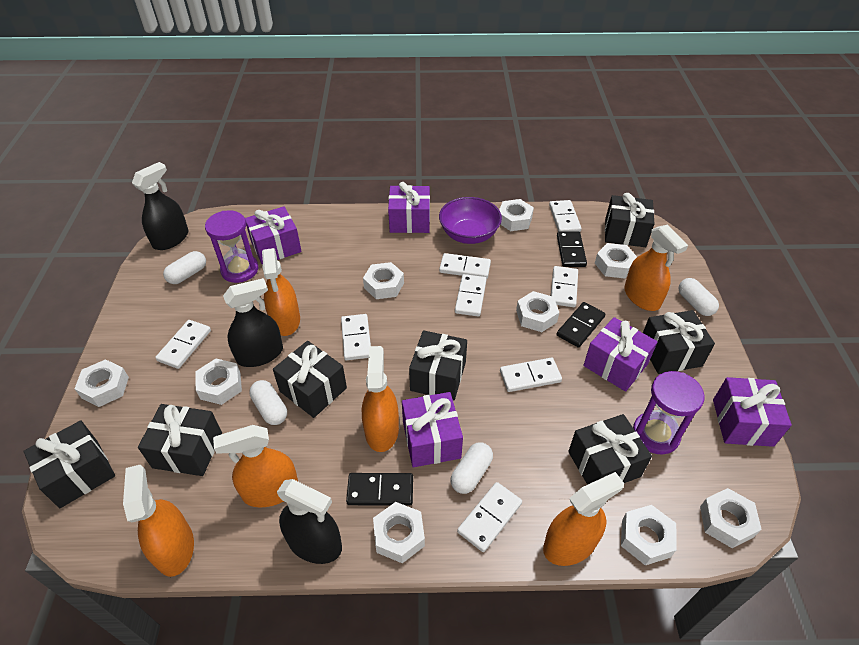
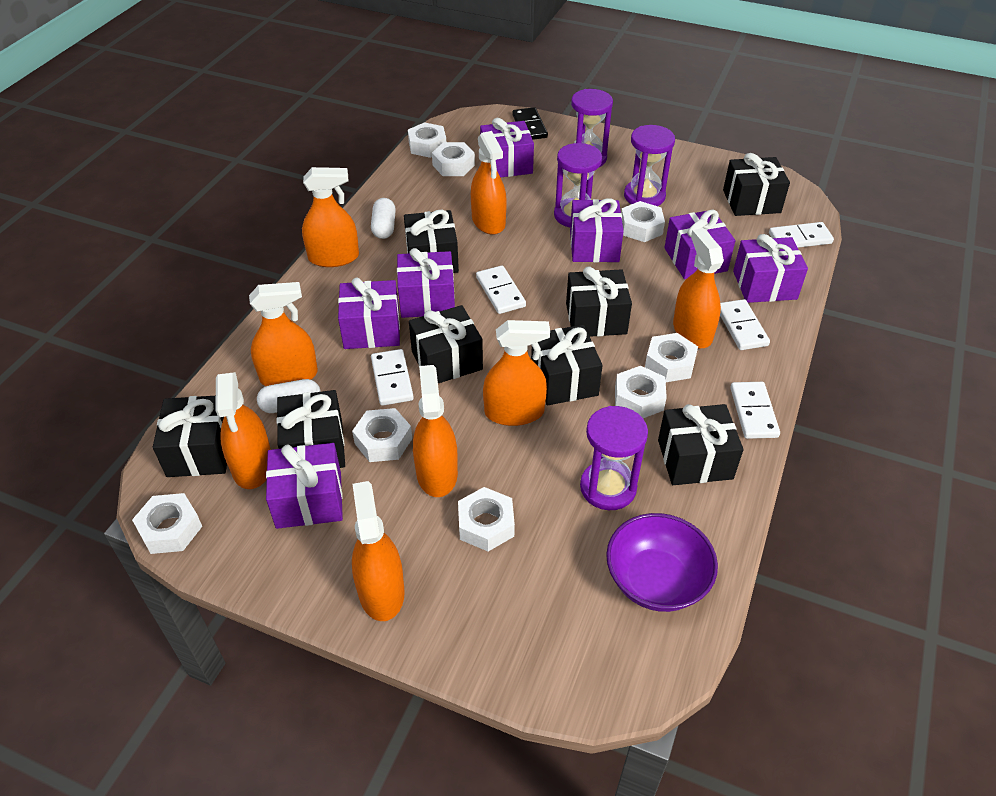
black domino: [346,473,413,506] [557,231,587,267] [557,302,606,348] = 3 -> [512,107,548,140] = 1
black gift: [23,420,115,508] [138,404,222,476] [273,341,347,418] [409,330,467,401] [568,414,652,485] [605,193,655,247] [643,310,715,374] = 7 -> [153,396,227,477] [277,390,345,468] [404,210,459,273] [409,305,483,383] [531,325,603,405] [566,267,632,337] [658,404,744,485] [723,153,790,216] = 8
black spray bottle: [132,162,189,250] [223,278,283,367] [277,479,342,564] = 3 -> none = 0
orange spray bottle: [123,465,194,577] [213,425,298,508] [262,248,300,336] [362,346,399,452] [543,472,624,566] [624,225,688,311] = 6 -> [215,372,271,489] [249,282,318,386] [302,167,359,267] [352,481,405,621] [413,365,458,497] [471,131,507,235] [483,320,550,426] [673,228,724,348] = 8
purple gift: [245,206,302,265] [388,182,430,233] [402,392,463,467] [583,317,658,392] [713,377,792,447] = 5 -> [266,443,343,529] [338,277,400,349] [397,248,455,318] [480,118,534,177] [570,198,624,262] [664,210,735,279] [733,234,808,303] = 7
purple hourglass: [205,210,258,283] [633,371,705,454] = 2 -> [554,143,602,227] [571,89,613,167] [580,406,648,510] [624,125,675,206] = 4
white capsule: [163,251,206,284] [249,380,287,425] [450,442,493,494] [678,278,719,316] = 4 -> [257,379,321,413] [371,198,396,239] = 2
white domino: [155,320,211,369] [341,314,371,360] [439,253,491,279] [455,274,487,317] [457,482,522,552] [500,358,562,392] [549,200,582,232] [551,266,578,307] = 8 -> [371,349,414,406] [476,265,526,314] [720,299,770,350] [730,382,780,439] [769,222,834,248] = 5
white nut: [75,359,129,407] [195,359,242,405] [363,262,404,299] [373,502,425,563] [499,199,534,231] [516,291,559,332] [595,243,637,278] [621,505,677,565] [700,488,762,548] = 9 -> [132,493,202,554] [352,408,412,462] [408,122,446,158] [432,142,475,176] [458,487,515,551] [615,366,667,418] [621,201,665,242] [645,333,698,382] = 8

